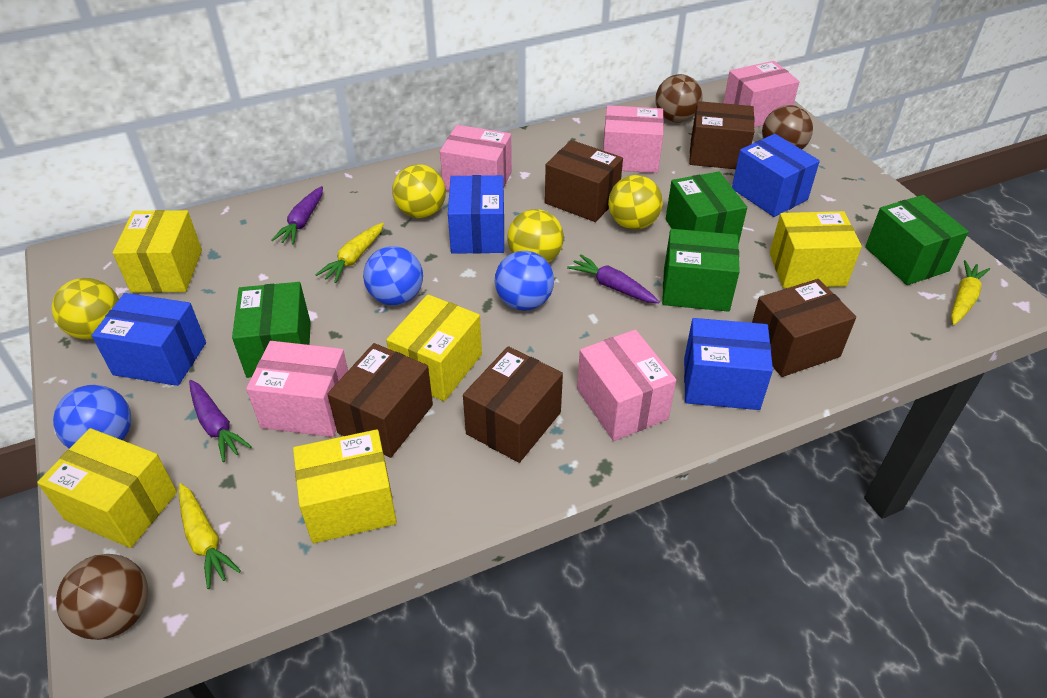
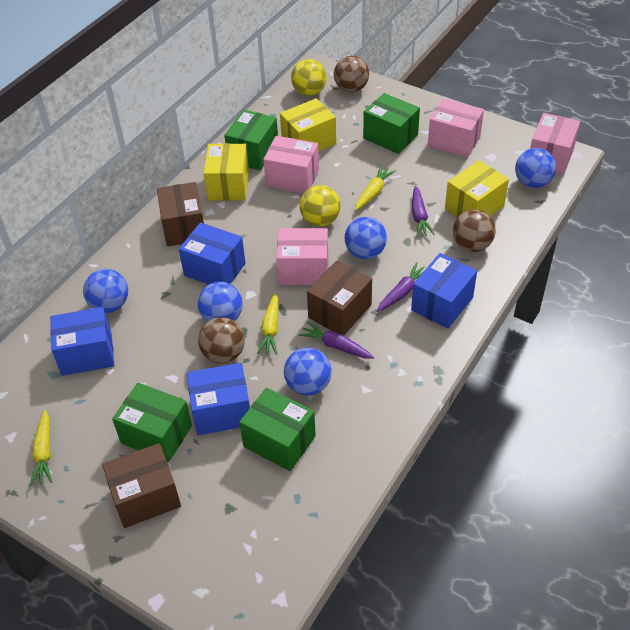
blue ball: [53,385,132,449] [363,246,423,306] [495,251,554,310] = 3 -> [83,269,128,313] [198,282,243,322] [284,348,332,396] [345,217,387,259] [515,148,556,188] = 5
brown box: [327,343,433,458] [463,346,563,463] [545,140,623,222] [689,101,755,169] [752,279,856,377] = 5 -> [102,443,181,528] [157,182,204,246] [307,261,372,335] = 3
pink box: [246,341,348,437] [440,125,512,191] [577,329,676,441] [603,105,664,173] [723,61,800,127] = 5 -> [263,136,319,194] [276,228,328,285] [428,98,484,158] [530,113,580,175] = 4
yellow ball: [52,278,119,339] [392,164,446,218] [507,209,564,263] [608,175,663,230] = 4 -> [291,59,327,96] [300,185,341,226] = 2
yellow box: [37,428,177,548] [113,210,202,293] [293,429,397,543] [386,294,482,401] [770,211,862,288] = 5 -> [203,143,249,201] [280,98,336,152] [445,160,509,218] = 3

